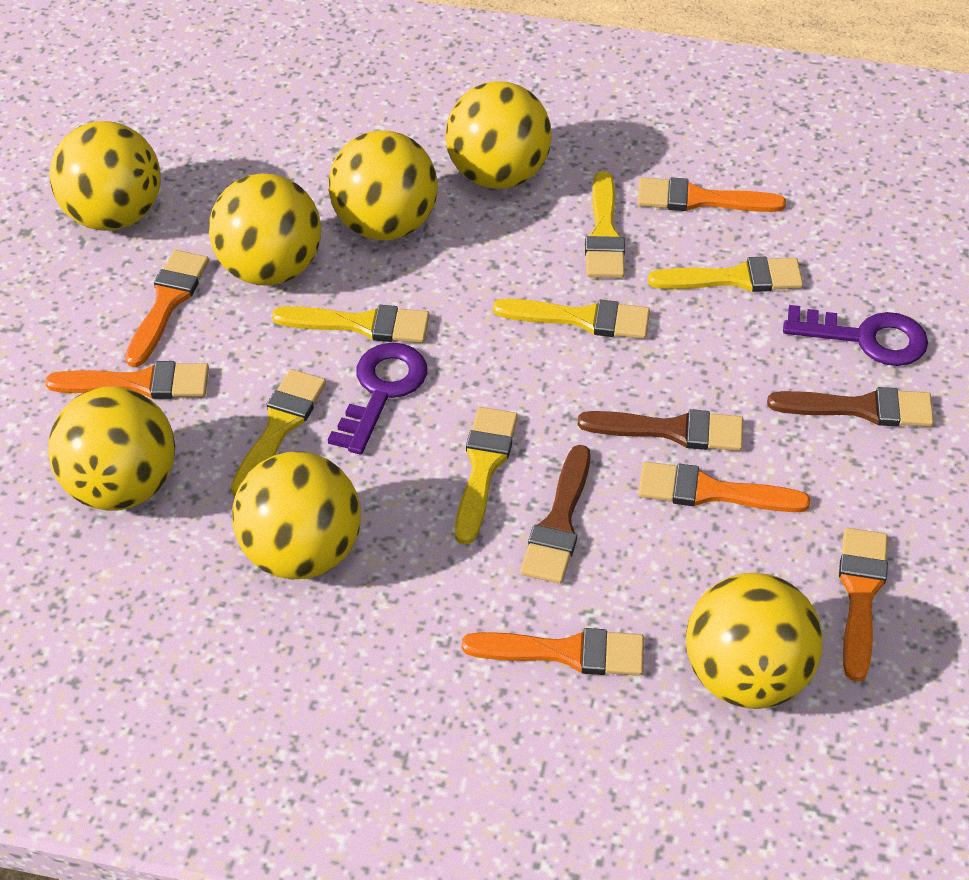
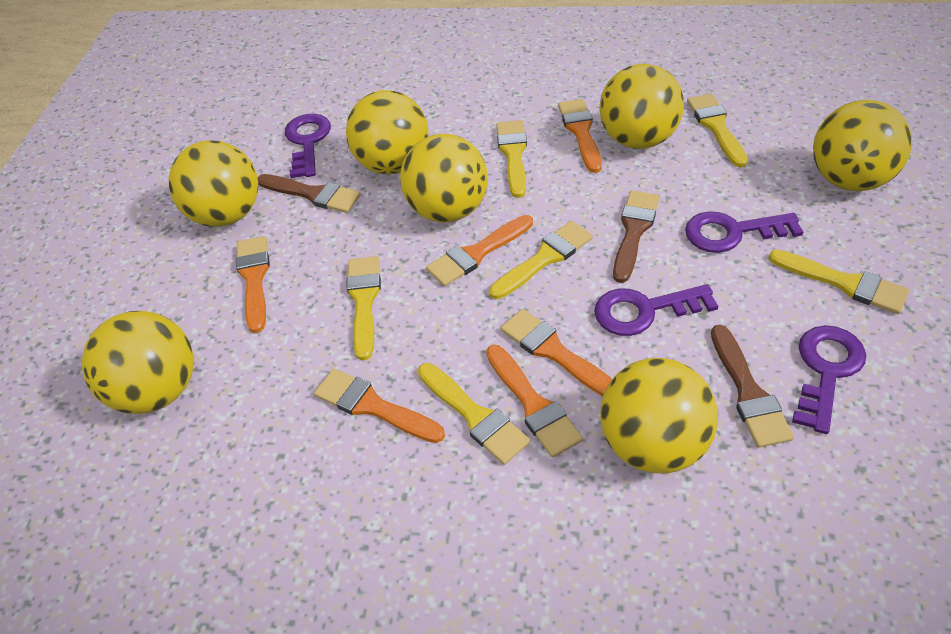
purple key: [328,343,427,454] [783,305,928,366] = 2 -> [285,114,331,178] [594,284,718,336] [685,211,803,253] [792,325,866,434] = 4

